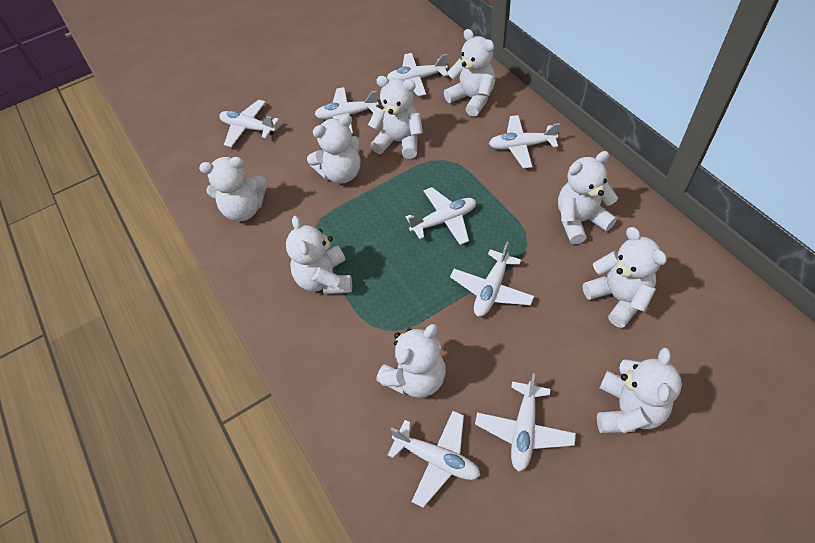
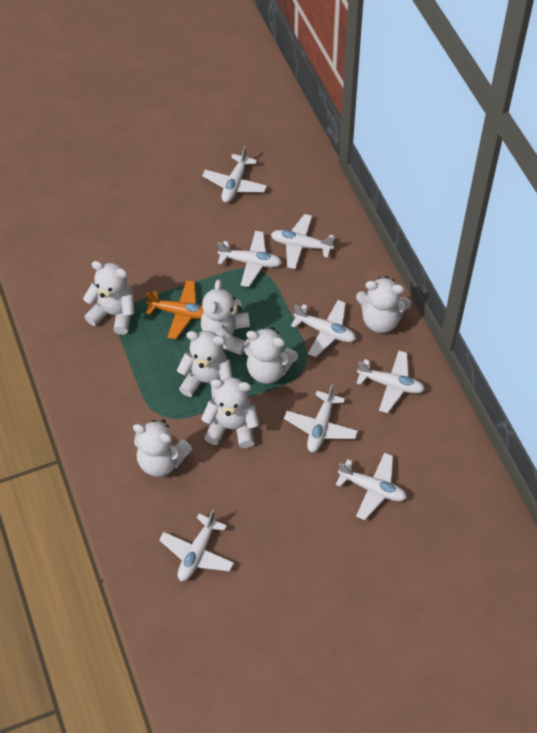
orange plane: none = 0 -> [145,280,204,339] = 1
white teddy bear: [199,157,266,221] [286,216,352,295] [307,114,361,183] [368,76,423,159] [376,324,446,398] [444,29,495,117] [558,151,618,245] [583,227,667,328] [597,347,682,434] = 9 -> [83,261,135,335] [133,419,192,477] [177,331,233,401] [201,280,250,355] [201,377,260,448] [243,327,298,384] [356,276,412,333] = 7

